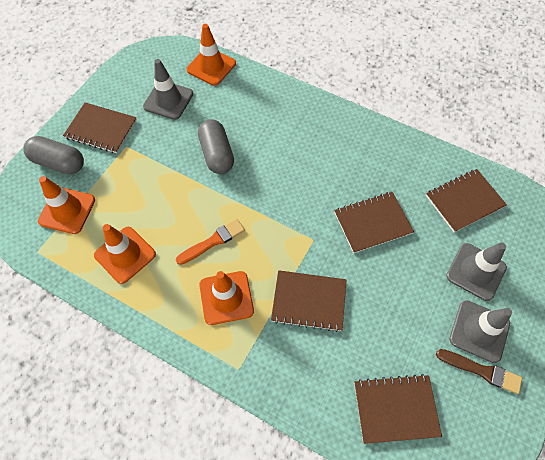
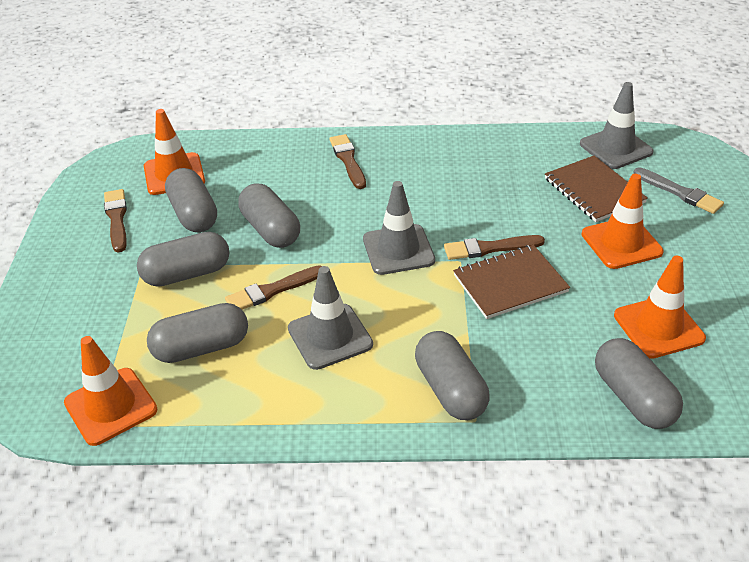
brown brush: [436,349,522,394] = 1 -> [104,189,127,252] [225,265,322,310] [329,134,366,189] [444,235,545,260] = 4
brown notebook: [63,103,137,153] [271,270,346,332] [334,192,414,253] [354,374,442,444] [426,169,507,233] = 5 -> [453,245,570,319] [545,156,648,222] = 2
grey brush: none = 0 -> [633,167,724,214] = 1
grey capsule: [23,136,84,174] [198,119,234,174] = 2 -> [137,232,230,287] [147,303,248,363] [165,168,217,233] [238,183,300,248] [415,331,490,420] [595,338,683,429] = 6
orange brush: [176,219,245,265] = 1 -> none = 0

